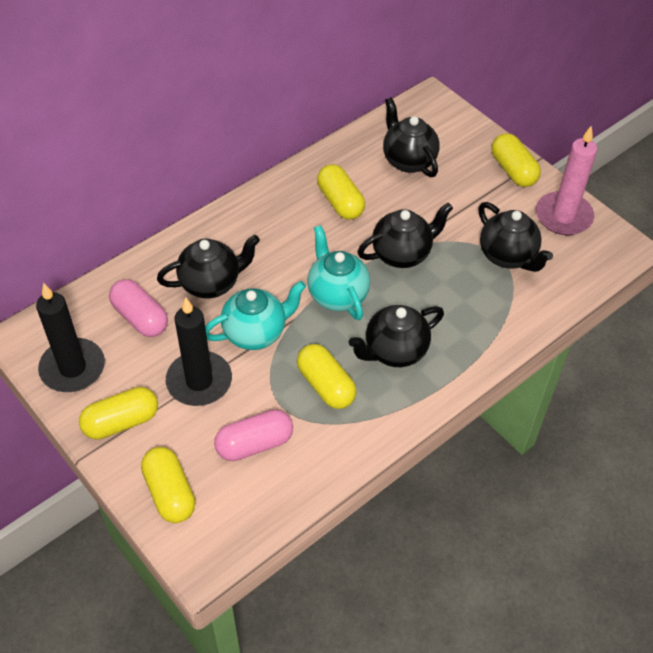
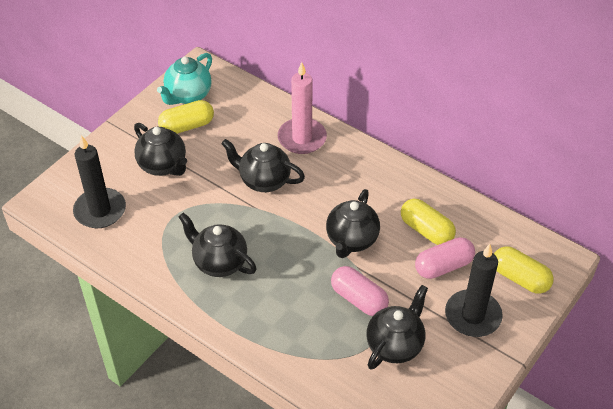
turquoise teapot: [205,281,306,350] [307,225,370,320] = 2 -> [157,53,212,105] = 1
yellow capsule: [79,387,158,439] [141,447,195,523] [297,344,357,409] [317,164,365,220] [491,133,541,187] = 5 -> [158,100,214,134] [401,198,456,245] [494,246,554,294] = 3

